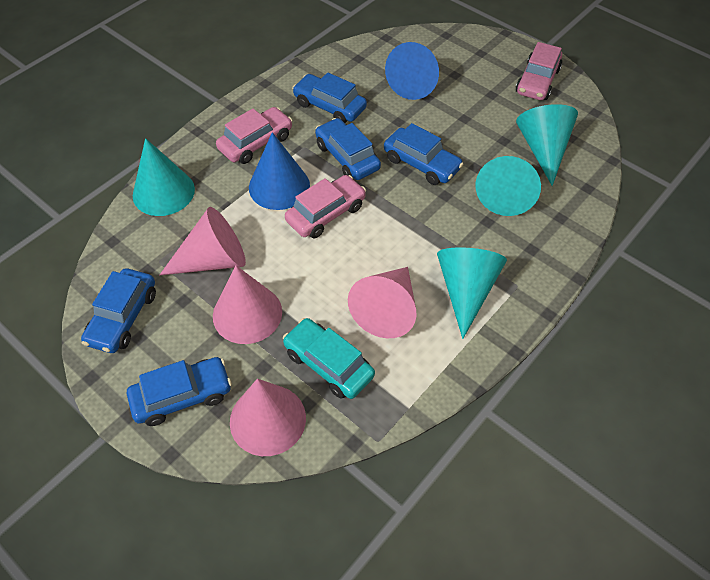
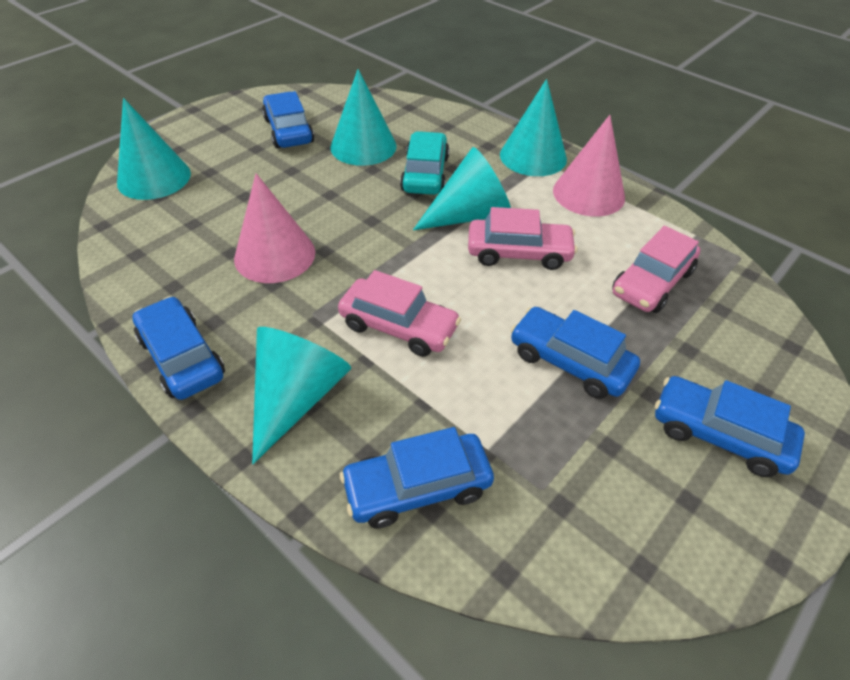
blue cone: [249,132,310,210] [385,42,439,100] = 2 -> none = 0
pink cone: [160,207,246,275] [213,265,282,344] [230,379,306,456] [348,267,416,338] = 4 -> [234,173,315,283] [553,115,625,217] = 2
turquoise cone: [133,138,195,216] [437,247,507,339] [476,156,541,216] [516,104,578,186] = 4 -> [117,98,191,200] [252,327,351,464] [330,69,397,166] [413,147,511,230] [500,79,567,176] = 5

